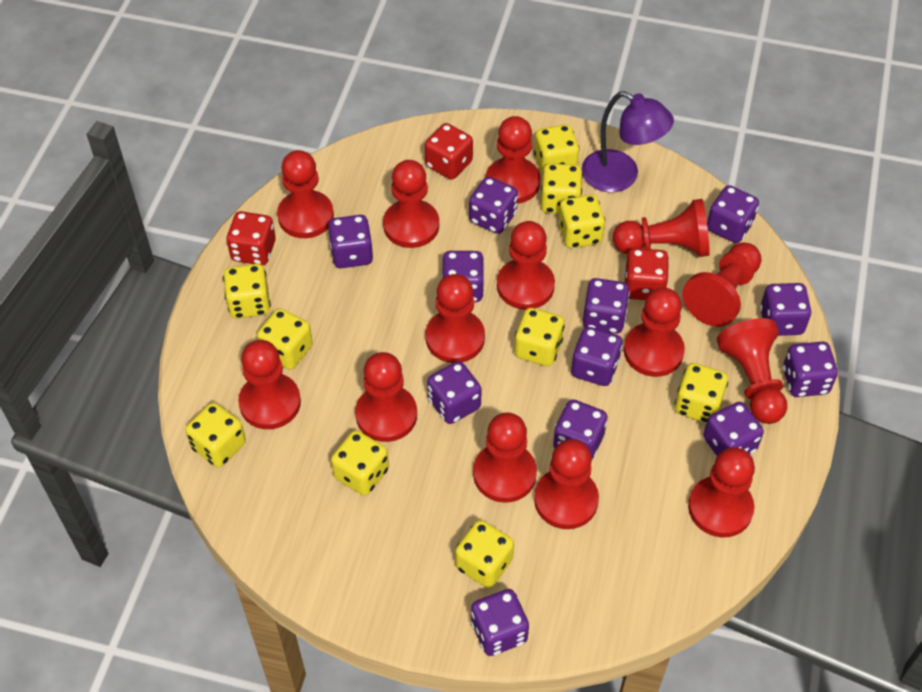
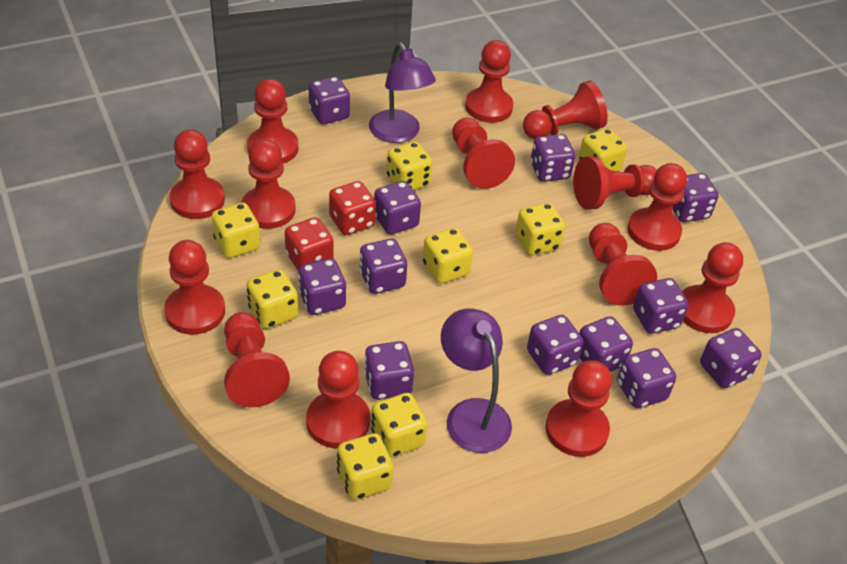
purple lamp: [581,91,674,192] = 1 -> [369,42,436,143] [441,308,512,453] = 2
red dice: [226,211,276,265] [425,123,473,179] [624,248,669,300] = 3 -> [285,217,334,270] [329,181,376,235] = 2
yellow dice: [185,403,246,467] [223,264,271,319] [257,309,313,370] [331,430,389,496] [455,520,514,588] [515,308,565,366] [534,124,580,175] [541,163,583,214] [558,195,605,248] [675,363,728,423] = 10 -> [212,203,260,258] [247,269,298,329] [337,433,393,500] [371,393,427,458] [387,142,432,190] [423,228,473,284] [516,203,565,255] [579,128,627,171] = 8

